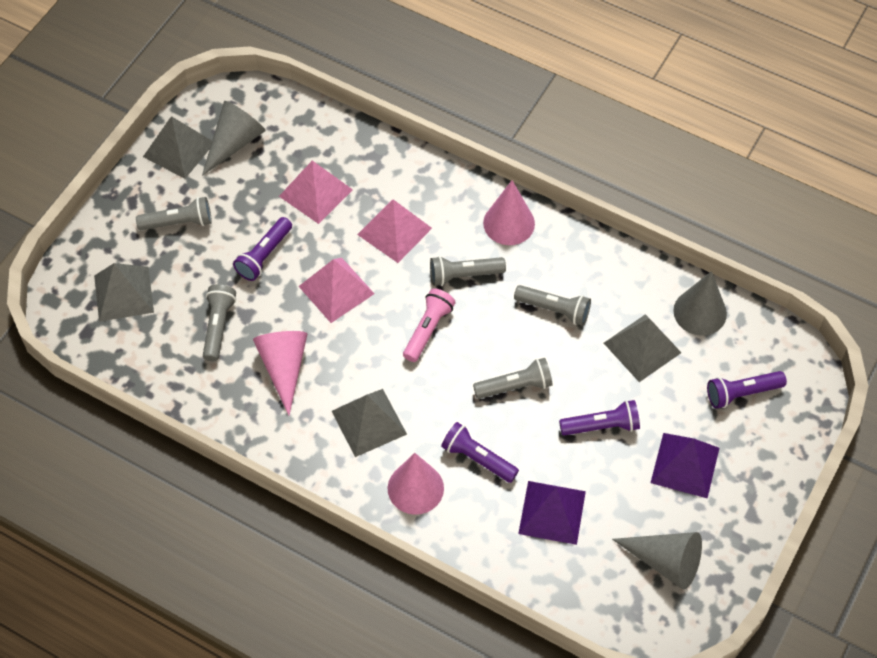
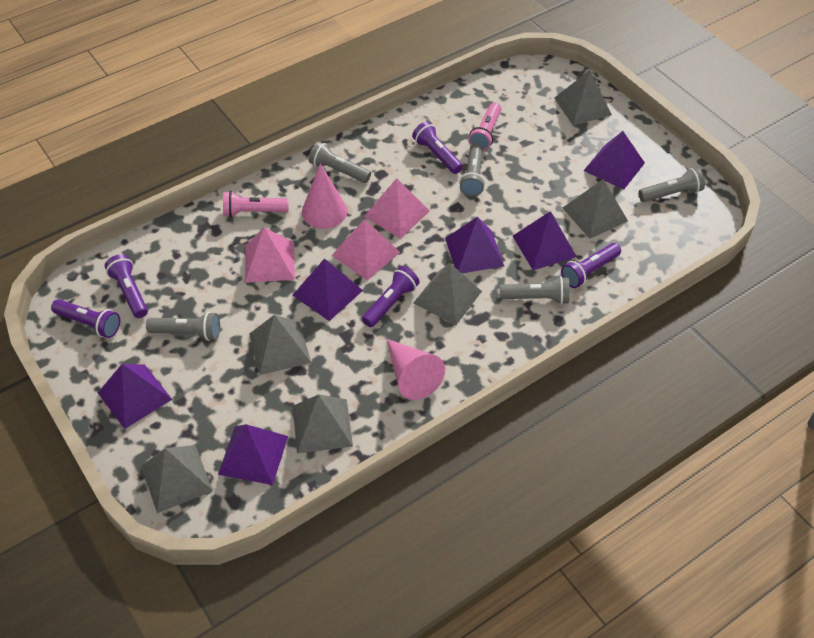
grey cone: [202,101,266,176] [612,532,702,590] [673,271,727,336] = 3 -> none = 0
grey pyramid: [94,263,154,322] [143,116,212,179] [332,389,407,457] [604,314,682,382] = 4 -> [141,445,213,513] [249,315,311,375] [293,394,353,453] [413,263,482,325] [554,70,612,125] [563,179,628,239] = 6
pink cone: [253,331,307,415] [388,453,444,515] [483,180,535,245] = 3 -> [302,163,347,229] [387,339,445,400] = 2
pink flashlight: [403,288,456,362] = 1 -> [223,191,288,217] [468,103,501,151] = 2
purple flashlight: [233,217,292,281] [441,422,519,483] [559,400,640,436] [707,371,787,409] = 4 -> [51,299,120,338] [105,254,148,318] [362,266,419,327] [412,121,463,174] [561,243,621,288] = 5
purple pyramid: [518,481,586,545] [651,433,719,499] = 2 -> [98,364,172,429] [218,424,288,485] [293,258,363,321] [445,217,504,273] [513,211,577,270] [583,131,645,190] = 6

